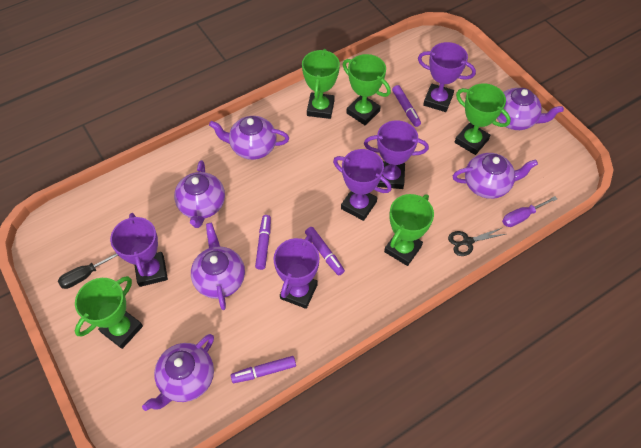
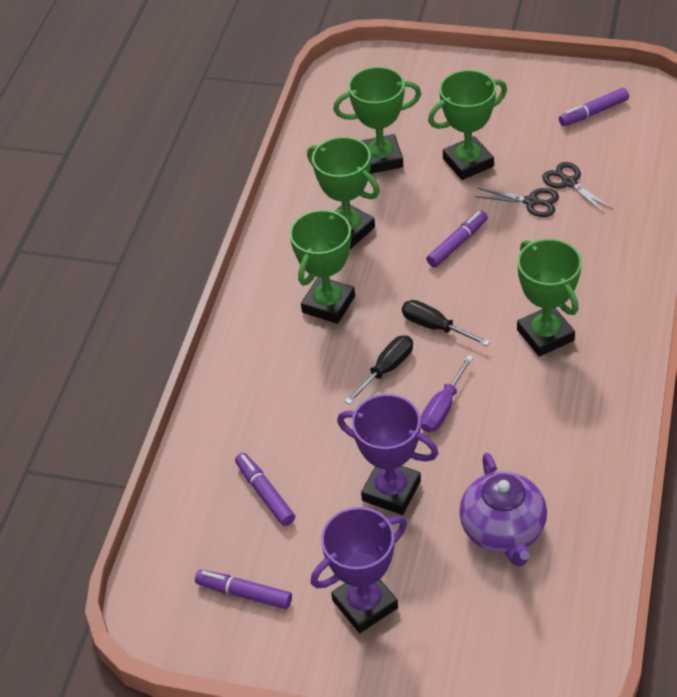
black scissors: [448,228,505,256] = 1 -> [475,188,559,217] [543,162,613,213] = 2
black screwdriver: [58,253,119,289] = 1 -> [345,335,413,405] [402,300,490,346] = 2
purple teapot: [142,334,214,411] [174,160,225,228] [191,223,245,310] [209,116,289,160] [453,153,538,199] [497,88,564,130] = 6 -> [459,453,547,567] = 1
purple trophy: [110,213,168,287] [273,235,320,309] [333,149,392,221] [364,120,429,189] [418,42,476,112] = 5 -> [311,507,407,633] [337,394,439,515] = 2

